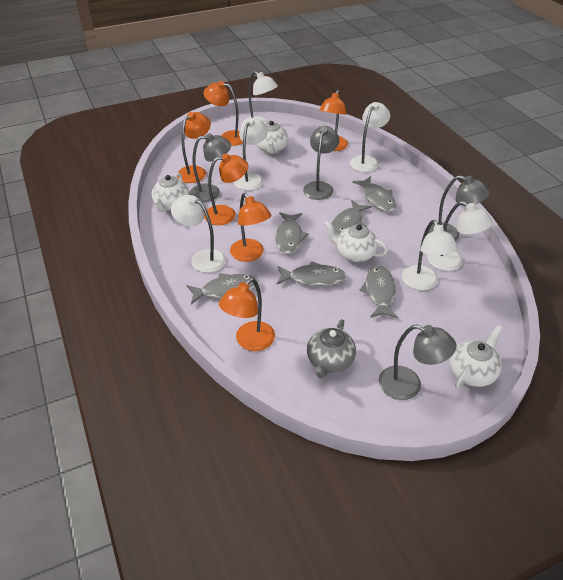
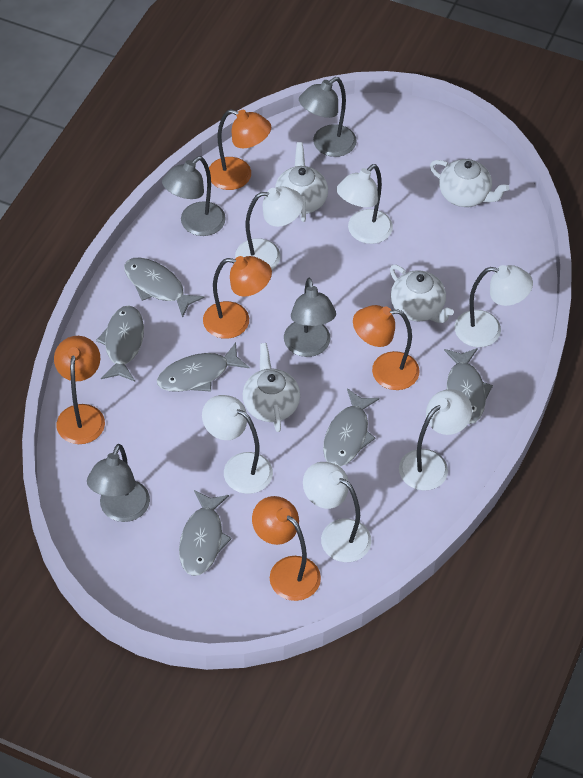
grey teapot: [307,319,356,378] = 1 -> none = 0
orange lamp: [177,112,211,183] [204,81,243,146] [204,154,248,225] [219,278,275,351] [230,193,271,262] [319,90,348,151] = 6 -> [54,336,105,444] [203,256,272,339] [209,109,271,190] [252,496,321,601] [353,305,420,390] = 5

